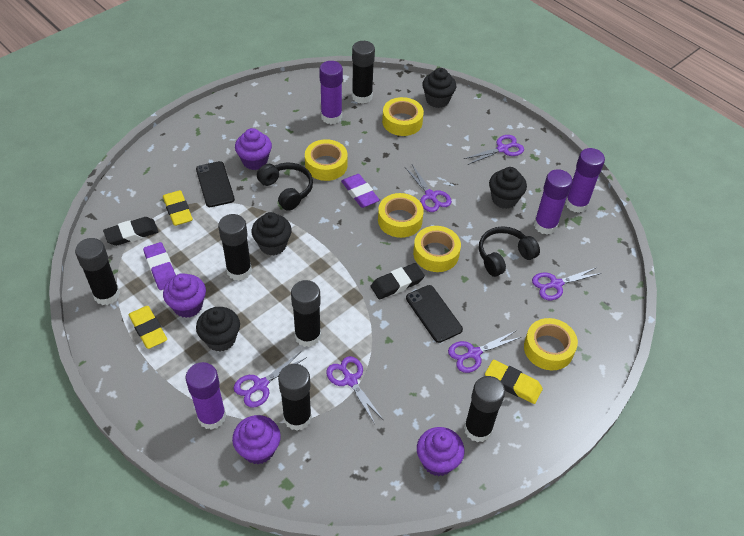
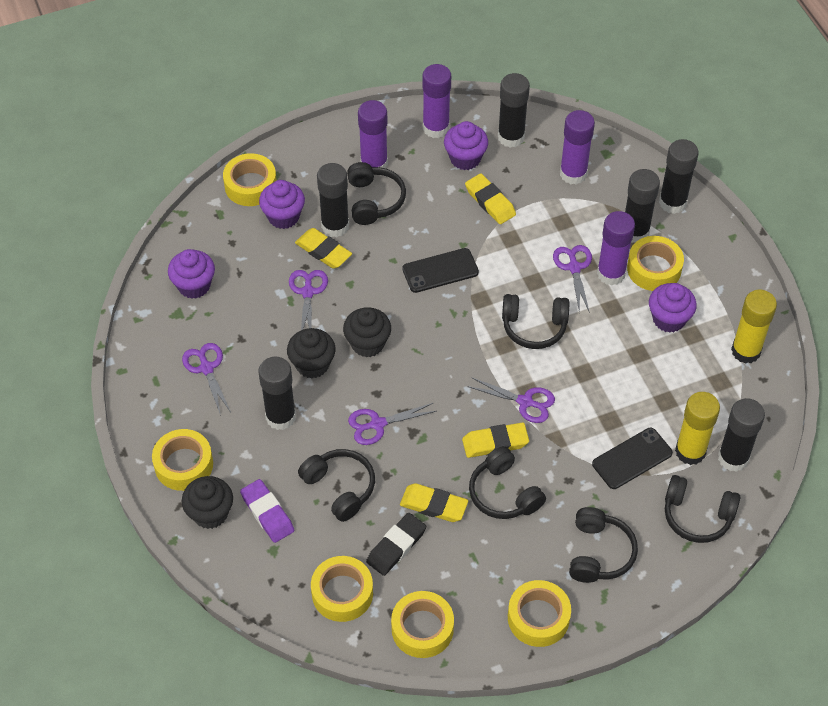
black cupcake: [196,307,240,352] [252,212,292,256] [422,68,457,108] [489,167,527,209] = 4 -> [182,476,233,529] [287,328,336,379] [343,307,391,357] = 3
black eraser: [103,217,159,246] [371,263,425,300] = 2 -> [366,513,426,576] = 1
black headphones: [257,163,313,211] [479,226,540,277] = 2 -> [298,449,375,522] [347,162,406,225] [469,446,546,519] [502,294,569,349] [569,507,638,583] [665,475,740,543] = 6
purple eraser: [143,242,176,290] [341,174,380,208] = 2 -> [240,479,294,543] = 1
purple scissors: [233,352,307,408] [326,356,383,424] [405,165,452,212] [448,331,521,373] [464,135,524,165] [532,267,602,300] = 6 -> [182,343,231,416] [289,270,328,330] [348,403,436,445] [467,377,555,423] [553,245,592,314] = 5
yellow eraser: [128,306,167,349] [163,190,193,226] [485,360,543,404] = 3 -> [295,228,352,269] [400,483,468,522] [462,423,529,458] [465,173,516,224] = 4
yellow glue stick: none = 0 -> [675,392,720,465] [731,290,777,364] = 2
yellow tape: [305,139,348,181] [378,193,424,238] [382,97,424,136] [413,226,461,272] [524,318,578,370] = 5 -> [152,429,213,491] [223,153,277,206] [311,556,373,622] [391,591,454,658] [508,580,571,647] [627,236,684,291] = 6

